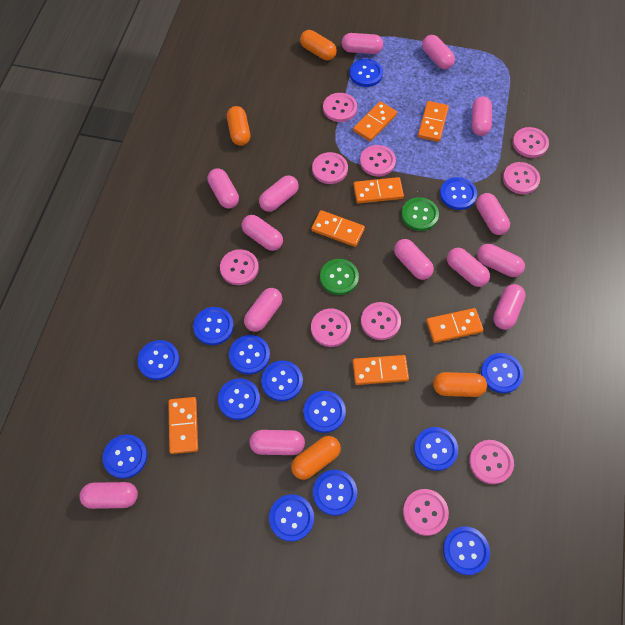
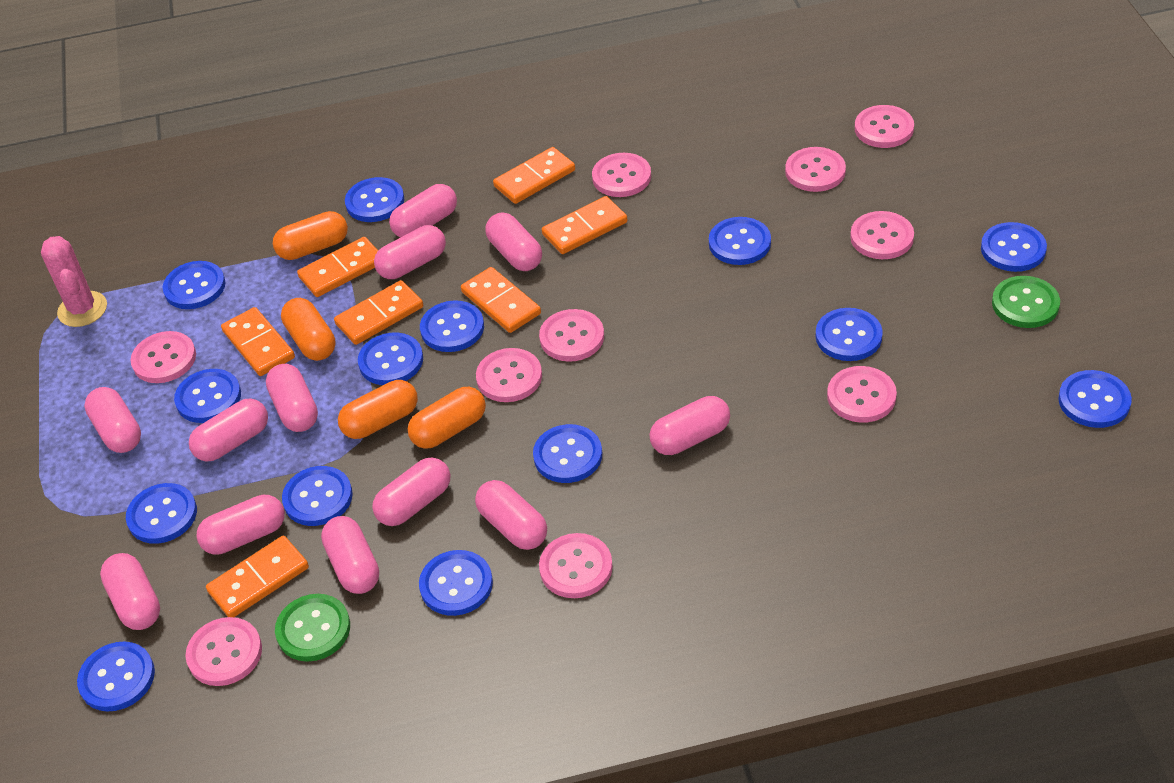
pink cactus: none = 0 -> [41,236,107,327] = 1
pink capsule: [79,482,138,509] [207,168,239,208] [241,215,283,251] [244,288,282,332] [249,430,305,455] [259,175,299,212] [342,33,383,54] [394,239,434,280] [422,35,455,69] [447,248,490,287] [472,96,492,136] [476,193,510,235] [477,244,525,277] [493,284,526,330] = 14 -> [84,387,141,453] [100,553,160,630] [189,398,268,462] [196,495,285,555] [266,364,318,432] [321,516,379,594] [372,457,450,526] [374,225,446,279] [389,184,457,237] [475,480,547,550] [485,213,542,271] [650,396,730,455] = 12

